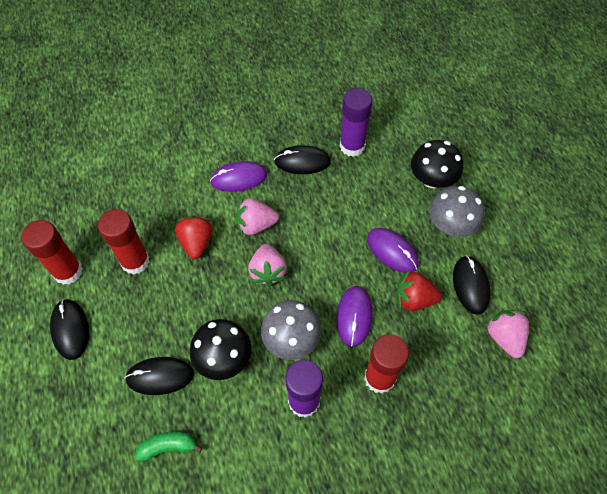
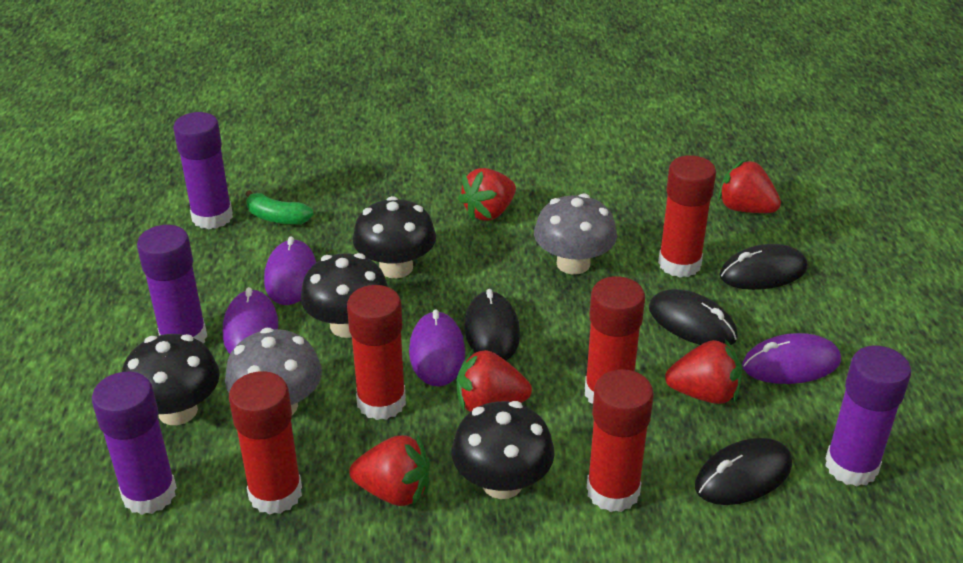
black mushroom: [190,319,251,380] [411,140,464,188] = 2 -> [122,334,220,425] [301,253,388,338] [353,196,436,279] [452,401,555,499] = 4
pink strawberry: [236,198,279,235] [248,244,287,287] [485,310,529,358] = 3 -> none = 0
purple glue stick: [285,360,323,418] [340,88,373,157] = 2 -> [92,372,177,515] [137,225,207,343] [173,112,233,229] [825,346,911,487] = 4
purple mouse: [210,161,267,192] [336,286,373,347] [367,228,419,273] = 3 -> [223,287,278,354] [264,237,316,305] [409,309,465,387] [742,333,841,384] = 4
red glue stick: [21,220,83,285] [98,209,150,275] [364,334,409,394] = 3 -> [229,371,302,515] [347,285,406,420] [585,276,645,404] [587,369,654,512] [658,155,716,278] = 5
red strawberry: [175,215,213,259] [396,270,442,311] = 2 -> [349,435,430,507] [457,348,532,412] [458,168,516,221] [665,339,742,404] [718,160,781,213] = 5

